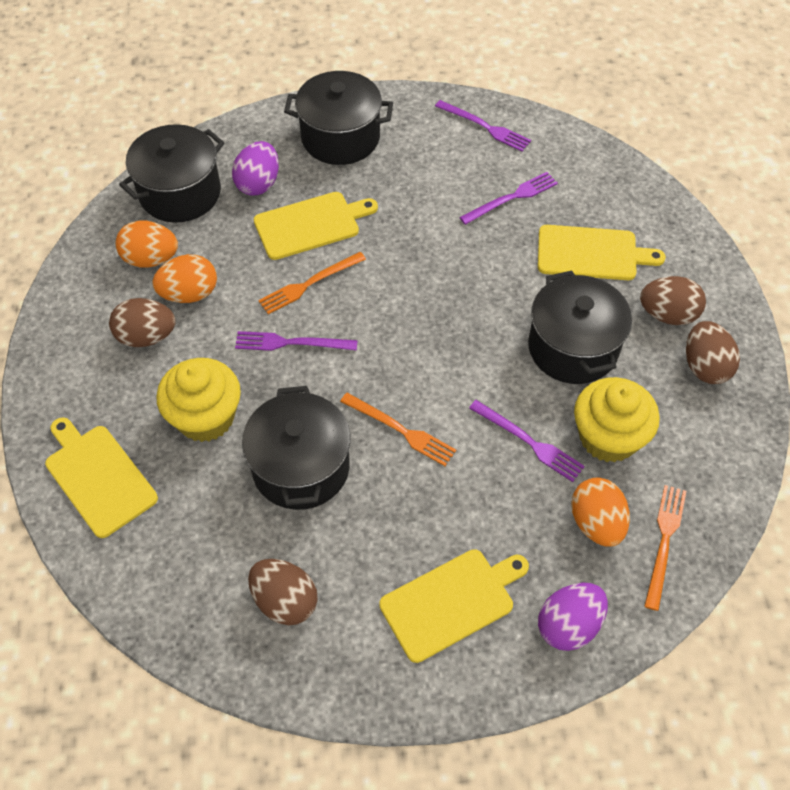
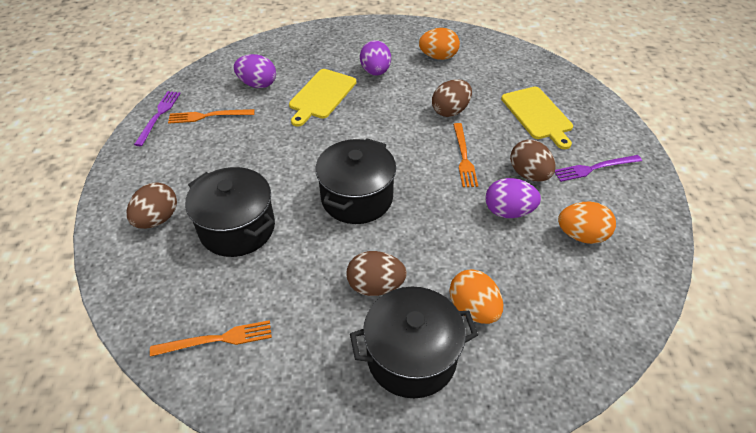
black pot: [119,124,225,223] [242,386,350,510] [284,71,393,165] [528,271,632,384] = 4 -> [185,167,275,257] [316,139,396,224] [350,287,478,398] = 3
purple egg: [232,141,279,196] [538,583,608,651] = 2 -> [234,54,276,88] [360,40,391,76] [485,178,541,218] = 3
purple fork: [235,331,358,351] [435,100,531,152] [459,172,558,225] [469,400,585,482] = 4 -> [134,91,181,146] [554,155,642,182] = 2
yellow cupcake: [156,358,241,442] [574,377,660,463] = 2 -> none = 0
yellow cutting board: [45,417,158,538] [254,192,378,260] [379,549,529,663] [538,225,666,280] = 4 -> [289,69,356,127] [501,87,573,149] = 2

